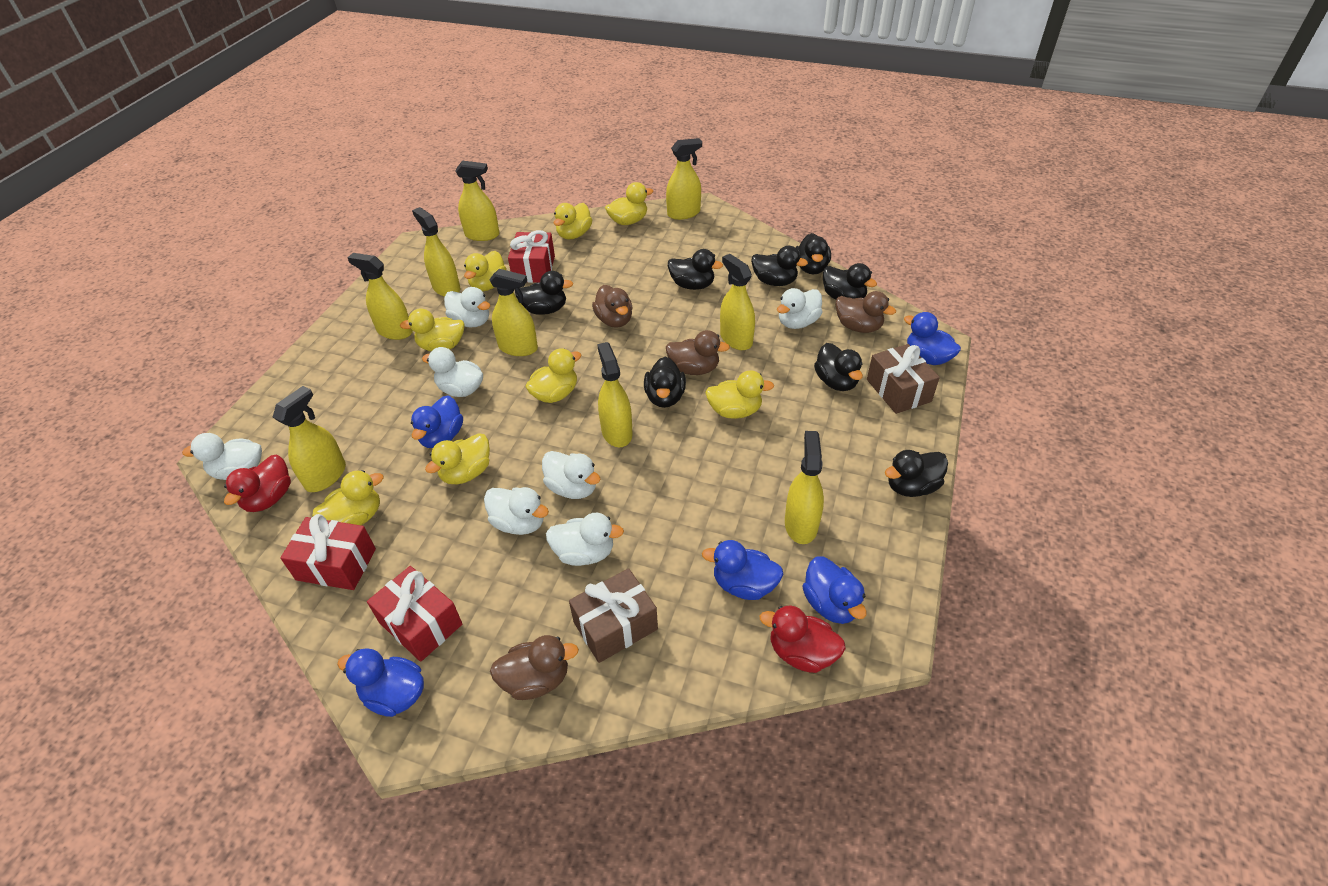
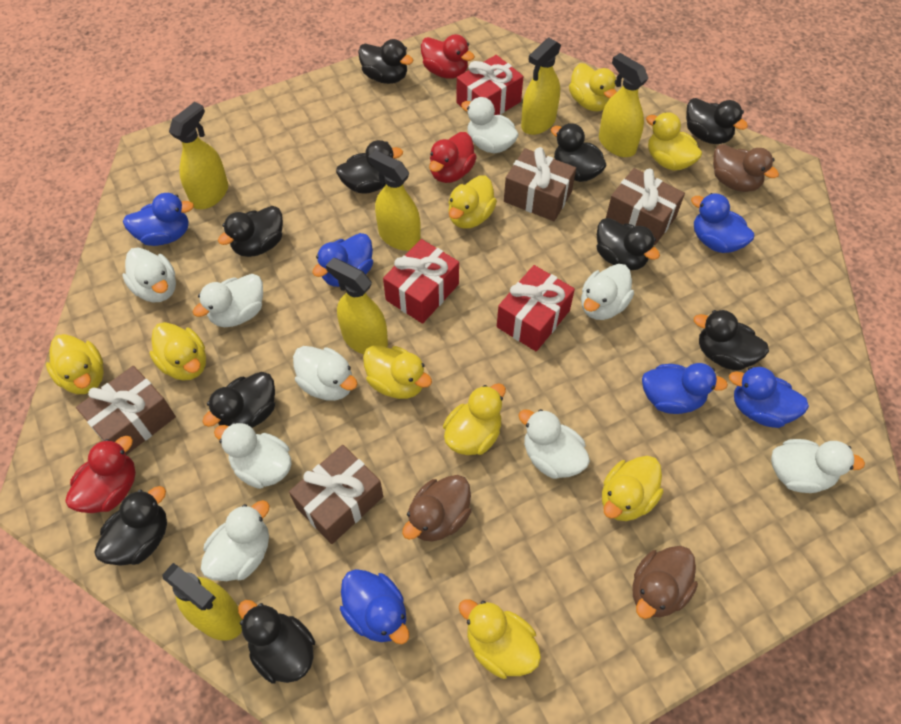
black duck: [515,271,573,315] [644,357,686,408] [668,249,723,290] [751,246,808,286] [796,233,831,274] [814,343,863,391] [823,263,877,300] [885,450,948,497] = 8 -> [95,486,167,566] [202,372,275,428] [218,206,283,257] [238,600,315,683] [336,140,403,194] [358,39,413,84] [551,123,607,182] [596,218,660,270] [686,98,748,144] [694,310,769,371] = 10
blue duck: [337,648,424,717] [411,395,463,448] [702,540,783,600] [802,557,867,624] [904,312,961,365] = 5 -> [123,193,194,246] [312,233,373,287] [340,569,409,644] [642,363,728,414] [691,193,754,253] [729,367,809,428] = 6
brown duck: [490,635,579,700] [592,285,633,328] [666,330,730,375] [835,291,896,333] = 4 -> [402,475,472,542] [632,546,698,619] [713,144,779,192] = 3
brown gift: [569,568,658,663] [867,344,940,414] = 2 -> [76,366,176,455] [289,445,383,544] [504,147,576,221] [606,168,685,245] = 4
red duck: [224,455,291,512] [760,606,846,673] = 2 -> [66,436,136,513] [421,34,475,79] [429,132,477,183] = 3
white duck: [182,433,262,480] [422,347,483,397] [444,287,490,327] [484,487,549,535] [542,451,601,499] [546,513,624,566] [777,288,822,329] = 7 -> [122,247,176,302] [193,274,263,327] [201,500,270,581] [214,422,291,489] [293,346,358,401] [461,97,518,154] [518,409,590,479] [581,264,634,320] [771,439,865,493] = 9
yellow duck: [313,470,383,525] [400,308,465,351] [425,433,490,484] [464,251,507,291] [525,348,581,403] [553,203,592,239] [605,182,653,225] [705,370,774,419] = 8 -> [46,334,104,394] [150,322,206,381] [363,345,432,399] [443,383,506,455] [448,175,497,229] [459,600,541,679] [569,63,617,112] [602,456,663,521] [646,112,702,171] = 9
yellow spray bottle: [273,386,346,492] [348,253,413,340] [412,207,460,297] [455,161,499,241] [489,269,538,356] [597,342,633,447] [666,138,702,220] [720,254,755,350] [785,431,824,544] = 9 -> [162,563,243,641] [169,102,228,209] [326,258,388,354] [368,150,421,251] [521,38,561,135] [599,53,648,157] = 6

